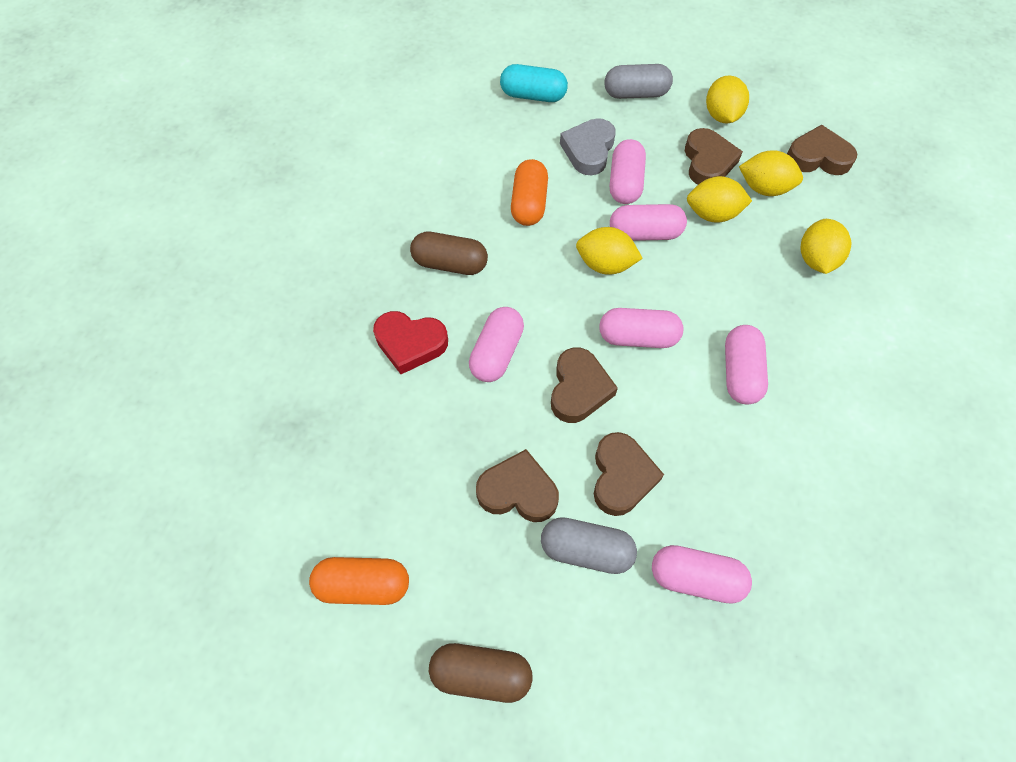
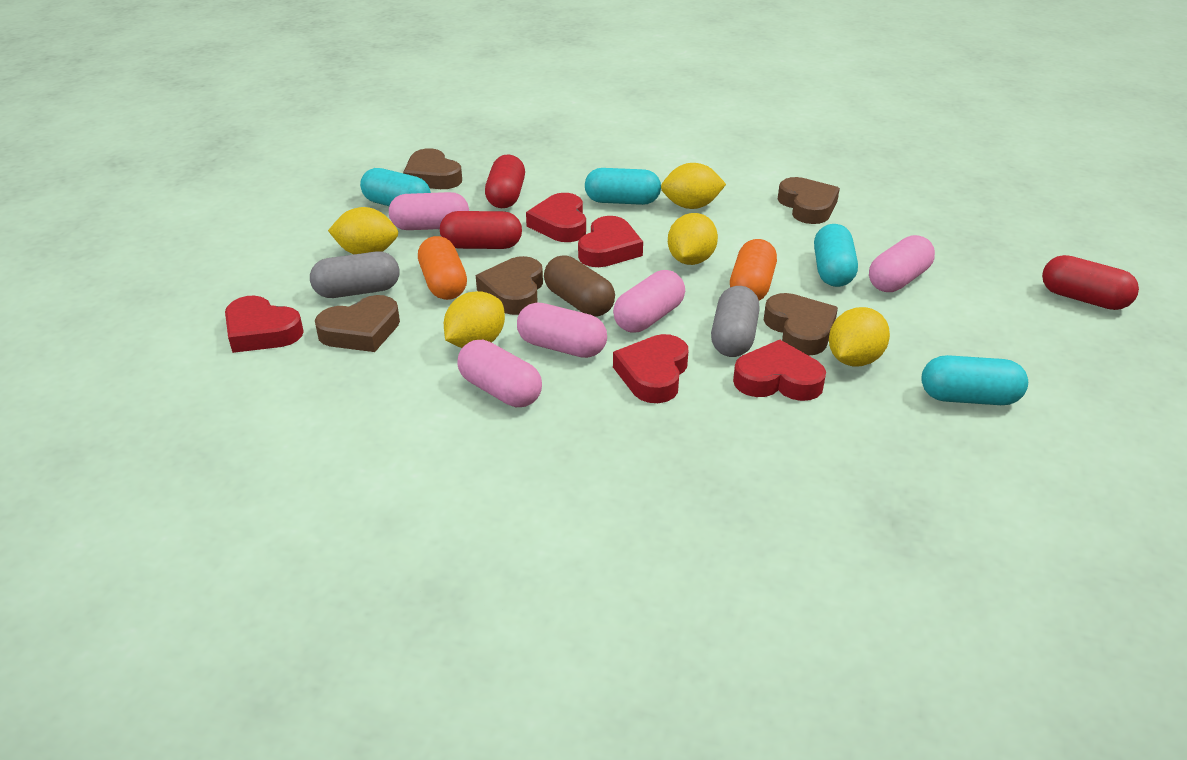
brown capsule: [410,232,488,275] [429,643,533,703] = 2 -> [544,255,615,316] = 1
grey heart: [560,118,616,175] = 1 -> none = 0
pink capsule: [469,307,524,382] [599,308,683,348] [610,139,646,204] [610,204,687,241] [652,545,752,604] [725,325,768,405] = 6 -> [389,192,469,230] [457,340,542,407] [517,303,607,358] [613,270,685,332] [869,235,935,292] = 5
red capsule: none = 0 -> [440,211,522,249] [485,154,525,208] [1042,255,1139,310] = 3
red heart: [373,311,448,374] = 1 -> [225,296,304,353] [526,193,586,242] [578,216,643,267] [613,334,688,403] [733,340,826,401] = 5
turquoise capsule: [500,64,568,102] = 1 -> [360,168,431,206] [585,168,661,205] [814,224,858,287] [921,355,1028,405] = 4

